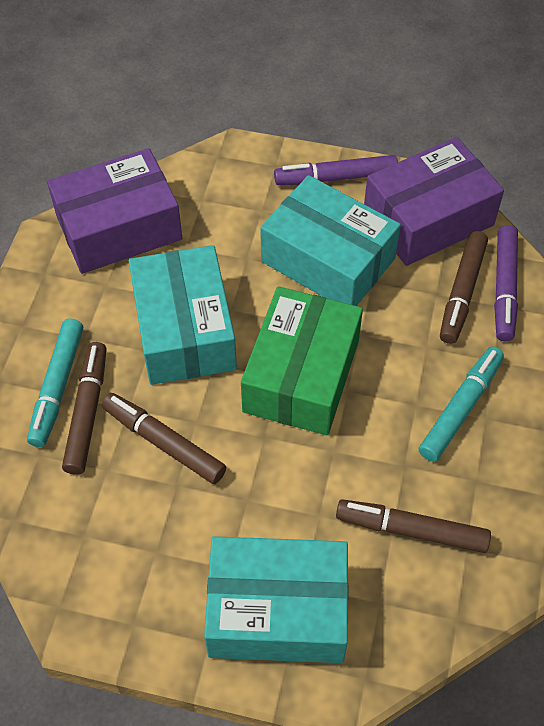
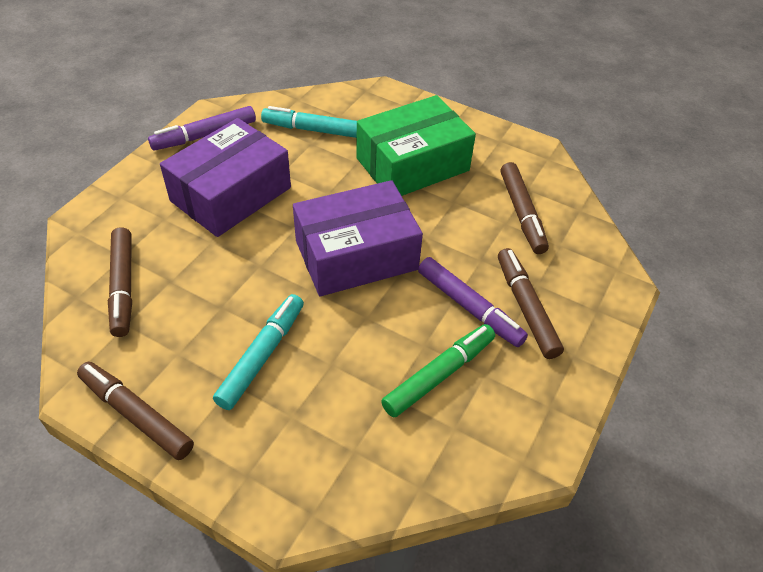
green marker: none = 0 -> [381,324,495,417] = 1
turquoise box: [129,245,237,385] [204,536,349,663] [260,175,401,306] = 3 -> none = 0

